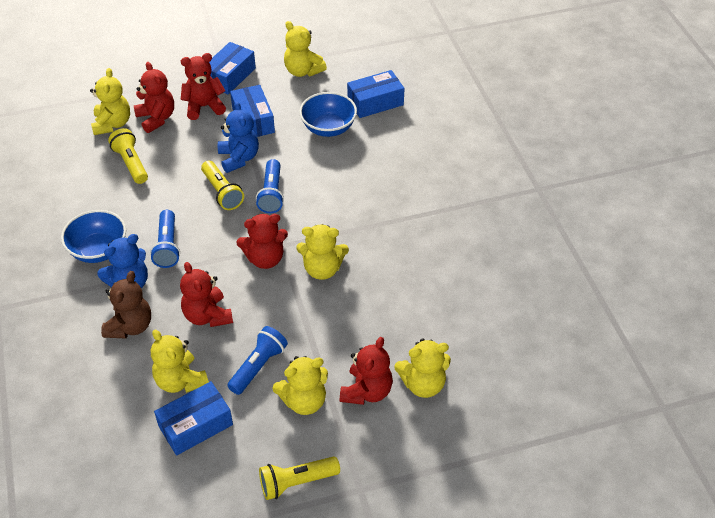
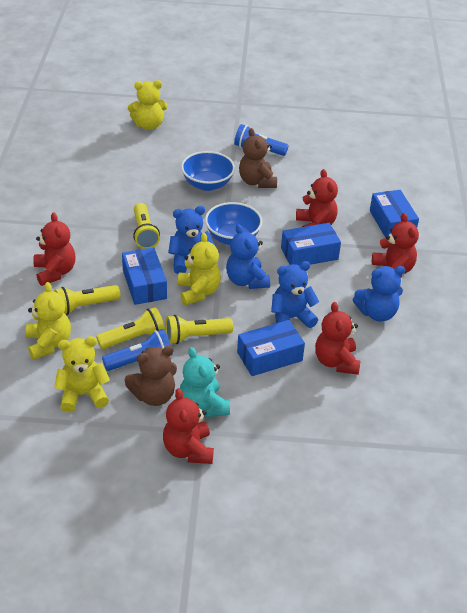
blue flashlight: [150,210,180,268] [227,326,288,395] [256,159,284,213] = 3 -> [102,329,172,371] [234,124,289,156] = 2
blue teddy bear: [97,234,148,288] [218,101,259,173] = 2 -> [168,206,215,274] [226,224,270,289] [271,261,319,328] [353,266,405,322] = 4
brown teddy bear: [101,271,151,338] = 1 -> [125,346,177,406] [239,128,277,188] = 2
turquoise teddy bear: none = 0 -> [180,347,230,417] = 1
yellow flashlight: [108,128,148,184] [201,161,244,210] [259,456,340,500] = 3 -> [54,285,121,315] [96,307,165,349] [133,203,160,249] [165,315,233,344] = 4
yellow teddy bear: [90,68,130,135] [151,330,209,393] [272,356,328,415] [284,21,327,77] [296,224,349,280] [394,338,451,398] = 6 -> [26,282,71,360] [54,336,110,412] [128,80,168,130] [178,233,221,305] = 4

